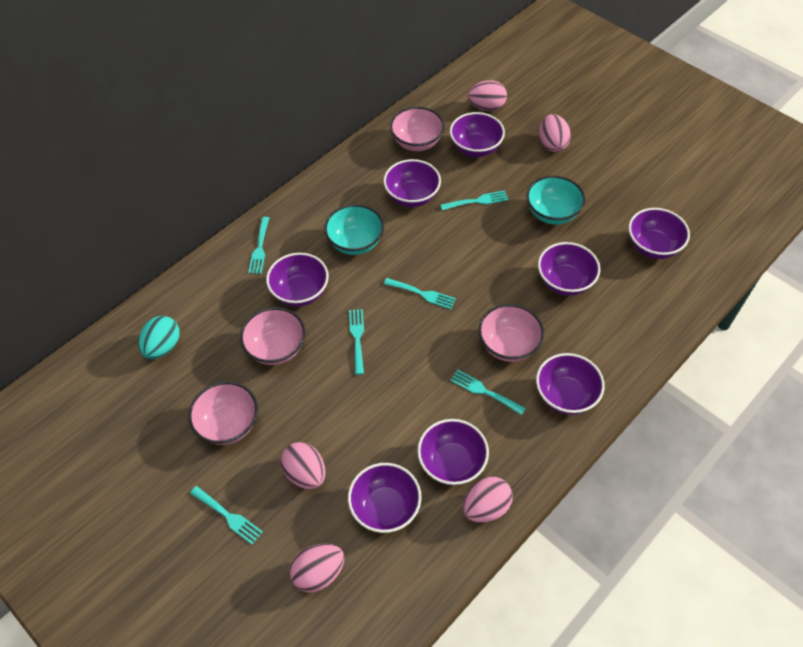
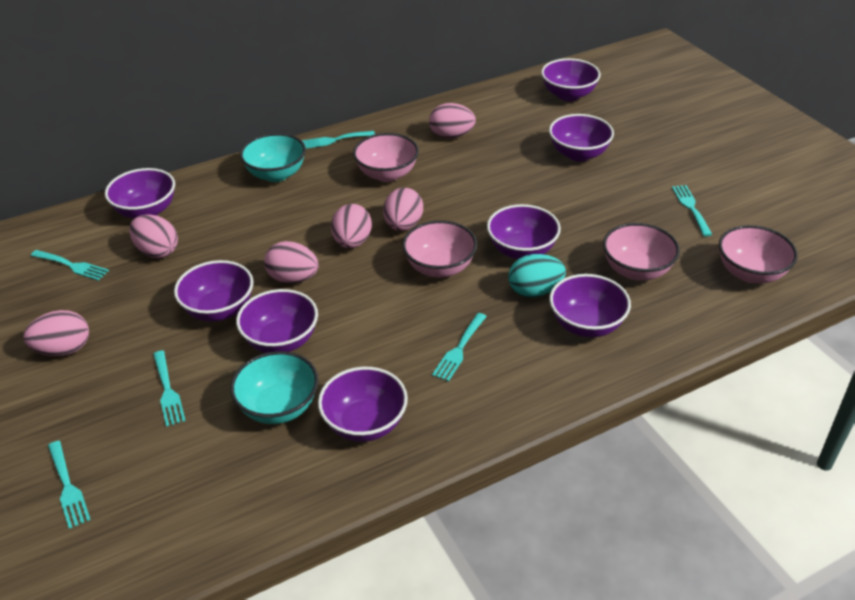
pink egg: [281,442,326,489] [290,544,344,592] [463,477,513,523] [468,80,507,111] [539,114,571,152] = 5 -> [23,310,89,356] [129,214,178,258] [264,241,319,284] [331,204,372,248] [383,188,423,231] [429,103,476,139] = 6

